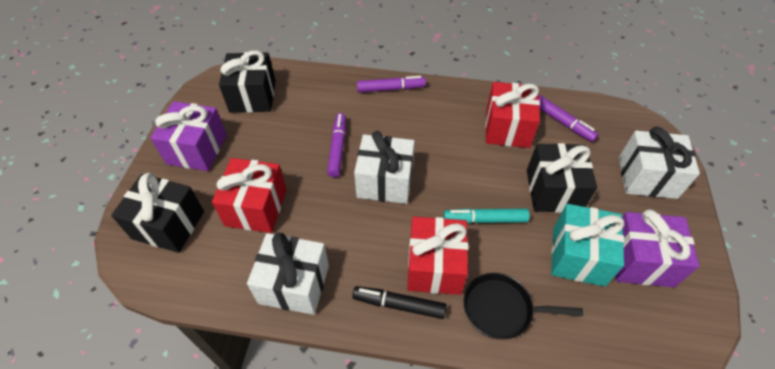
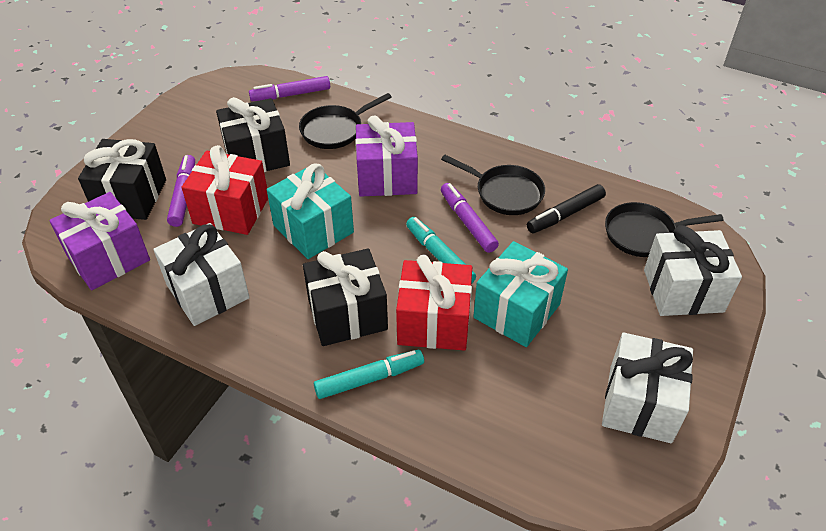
black pan: [464,273,583,339] = 1 -> [299,93,392,149] [441,155,545,215] [605,202,724,257] = 3
red gift: [212,158,287,233] [407,217,469,295] [485,82,540,148] = 3 -> [181,145,268,235] [396,255,472,351] = 2
turquoise gift: [551,204,625,287] = 1 -> [267,164,354,259] [473,241,568,347] = 2
turquoise marker: [444,208,530,224] = 1 -> [314,350,424,399] [406,217,476,284] = 2

